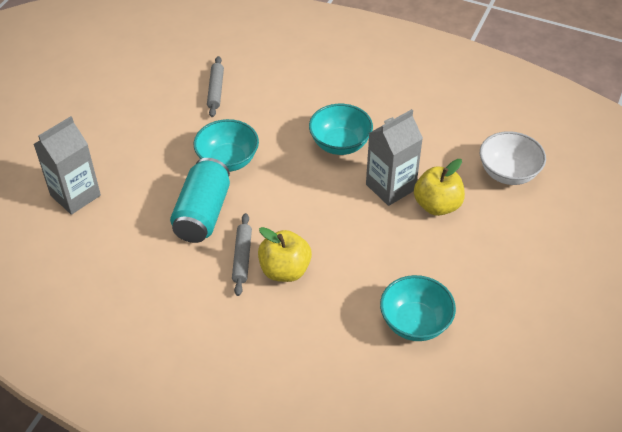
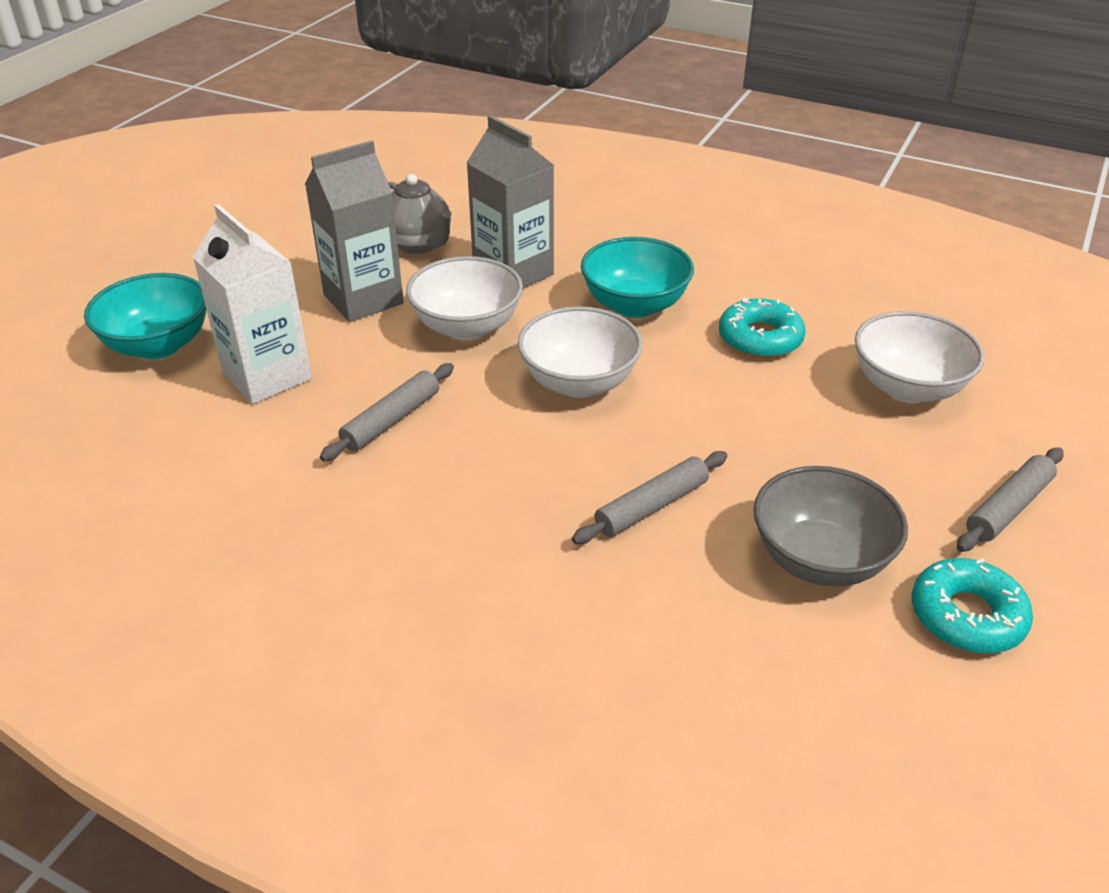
grey bowl: none = 0 -> [754,466,908,587] = 1
grey rolling pin: [207,56,224,117] [232,213,252,296] = 2 -> [320,363,454,461] [572,451,728,544] [957,448,1064,552] = 3
grey teapot: none = 0 -> [388,174,451,254] = 1
turquoise bowl: [194,119,259,172] [309,104,373,155] [380,275,456,341] = 3 -> [84,273,206,359] [581,237,694,318] = 2
turquoise can: [170,158,230,243] = 1 -> none = 0
turquoise donut: none = 0 -> [719,297,806,358] [912,558,1033,653] = 2
white bowl: [480,131,546,185] = 1 -> [406,256,523,340] [518,306,642,398] [855,311,984,403] = 3
white carton: none = 0 -> [193,204,312,404] = 1
yellow apple: [258,227,312,282] [414,159,465,216] = 2 -> none = 0

